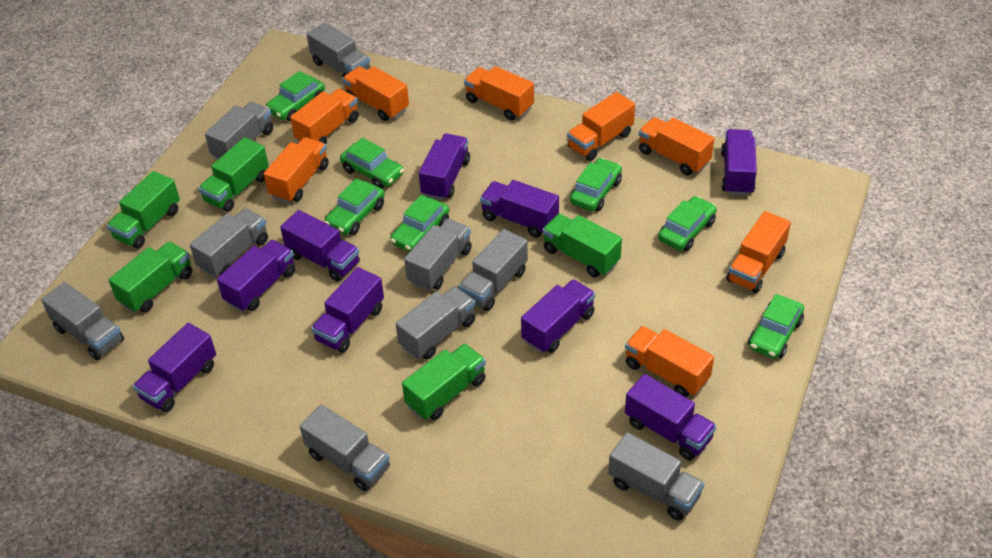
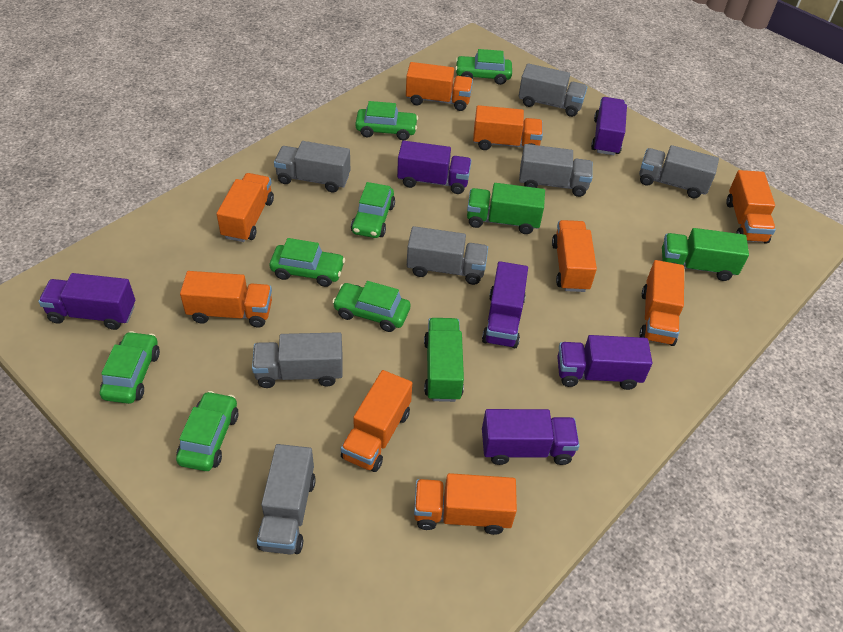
green truck: [107,171,180,249] [108,241,192,313] [199,137,269,212] [402,343,486,420] [542,214,622,277] = 5 -> [424,318,464,402] [467,183,545,234] [662,228,749,281] = 3
grey truck: [41,282,124,360] [190,208,268,277] [205,102,273,159] [300,405,390,491] [307,22,371,77] [396,286,475,360] [404,219,472,291] [459,229,528,311] [608,432,705,521] = 9 -> [252,332,343,388] [257,444,316,555] [274,141,350,193] [407,226,488,285] [519,63,587,117] [519,144,593,197] [639,145,719,198] = 7
orange truck: [264,137,329,203] [290,89,359,144] [342,66,409,121] [464,66,534,120] [567,92,635,161] [625,326,714,397] [639,117,714,175] [726,211,791,293] = 8 -> [180,271,272,328] [217,173,274,242] [341,370,412,472] [406,62,473,111] [414,473,517,535] [473,105,543,150] [552,220,597,292] [639,260,684,346] [726,170,776,244] = 9
purple truck: [133,323,216,412] [217,240,295,312] [280,210,360,282] [311,267,384,353] [419,134,470,200] [480,180,559,238] [521,279,595,353] [625,374,716,461] [721,129,757,195] = 9 -> [38,273,135,330] [397,141,472,194] [482,261,528,348] [482,409,580,465] [557,335,652,390] [591,97,627,155] = 6

